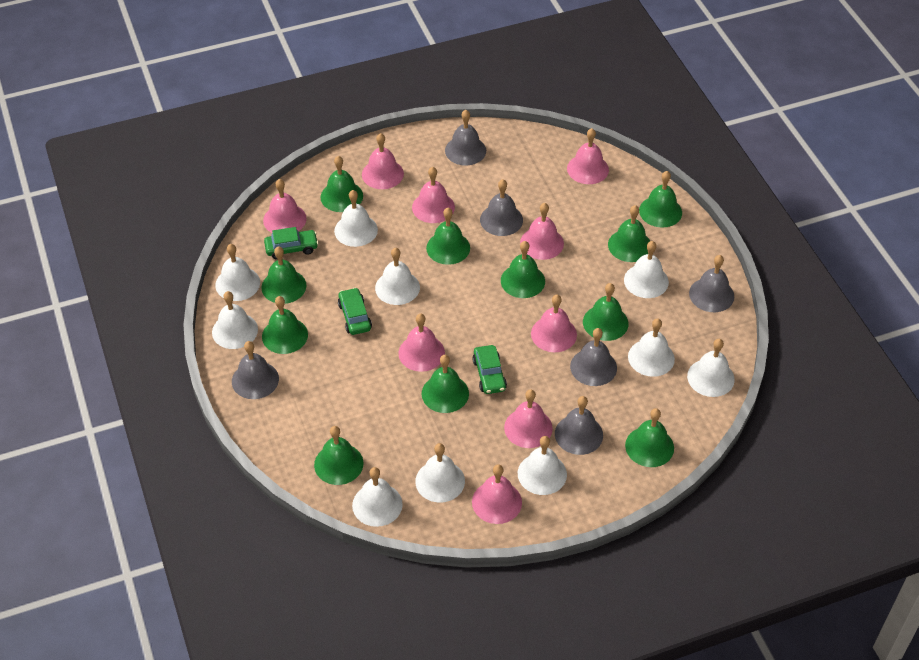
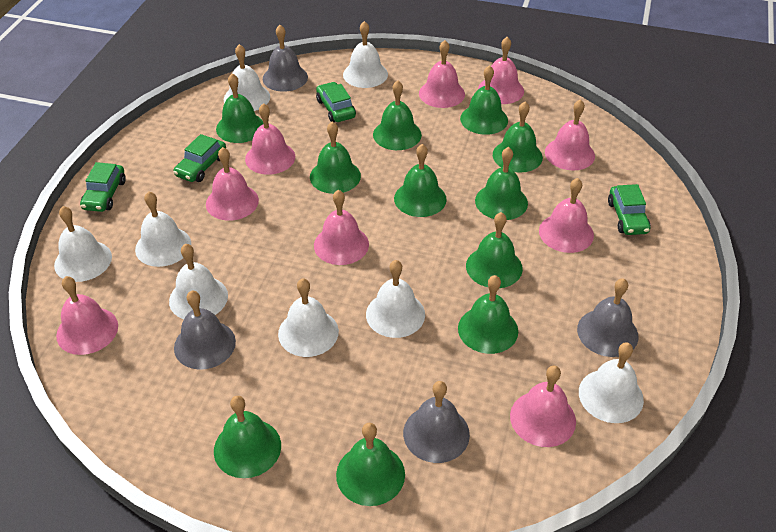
green car: [264,227,318,259] [338,288,372,335] [472,345,507,394] = 3 -> [80,162,126,212] [173,134,226,182] [316,82,356,122] [608,184,650,235] = 4
grey bell: [232,341,279,399] [445,110,486,166] [480,179,523,236] [555,396,603,455] [570,328,617,386] [689,255,734,312] = 6 -> [174,290,236,370] [263,25,308,92] [403,381,470,463] [577,278,638,357] = 4
white bell: [212,291,258,349] [215,244,260,301] [334,190,378,247] [352,467,403,527] [375,248,420,305] [415,443,465,502] [518,436,567,495] [624,241,669,298] [628,318,675,377] [687,339,735,397] = 10 -> [54,206,112,282] [135,191,191,267] [169,243,228,319] [224,44,270,111] [278,278,339,357] [343,21,388,88] [366,260,425,338] [579,342,644,423] = 8

